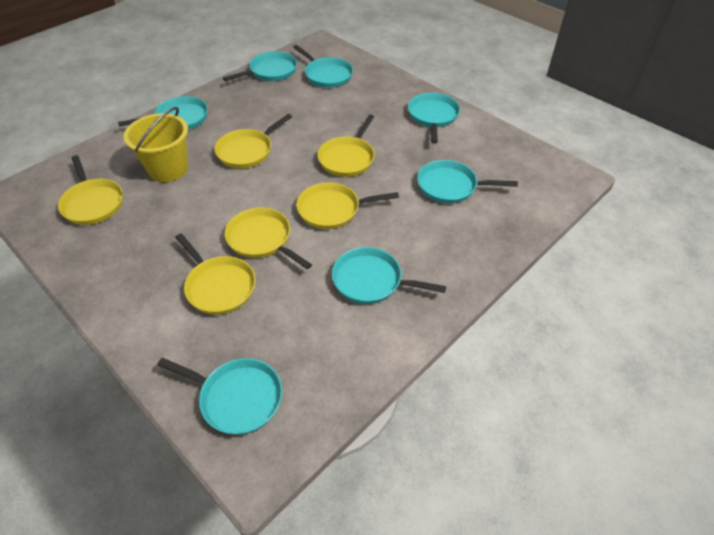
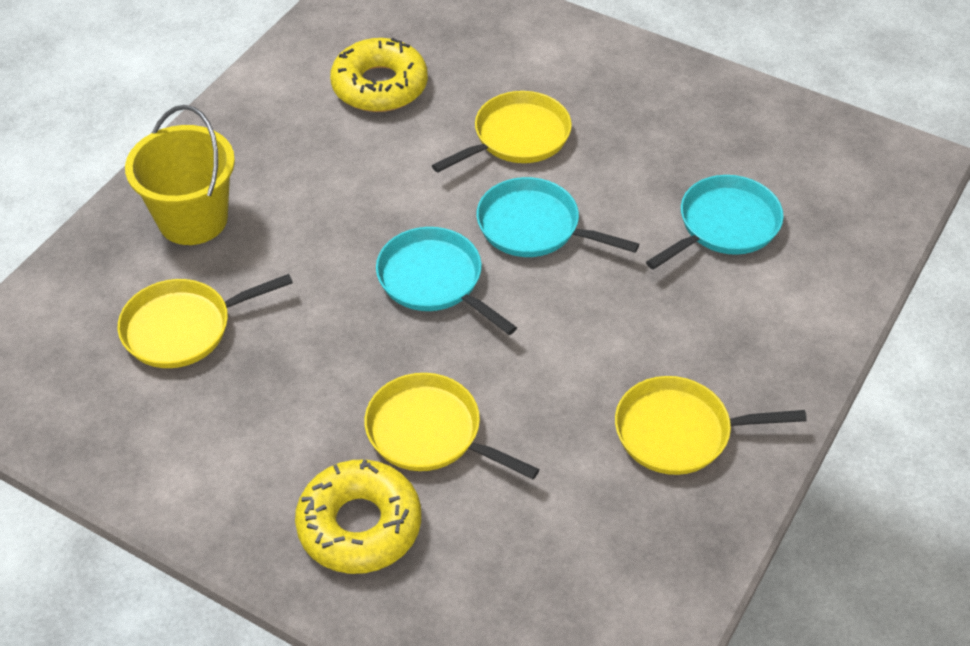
turquoise pan: [118,96,208,130] [157,358,282,435] [223,51,297,81] [293,45,353,88] [332,247,446,304] [408,93,460,144] [417,160,518,203] = 7 -> [376,227,517,335] [476,177,639,257] [646,175,784,270] = 3
yellow donut: none = 0 -> [295,459,421,574] [330,38,428,112] = 2
yellow pan: [58,155,123,225] [175,234,256,315] [214,114,292,168] [225,207,312,269] [297,182,399,229] [318,115,375,177] = 6 -> [118,274,293,368] [364,373,540,479] [432,91,572,173] [615,376,807,475] = 4

